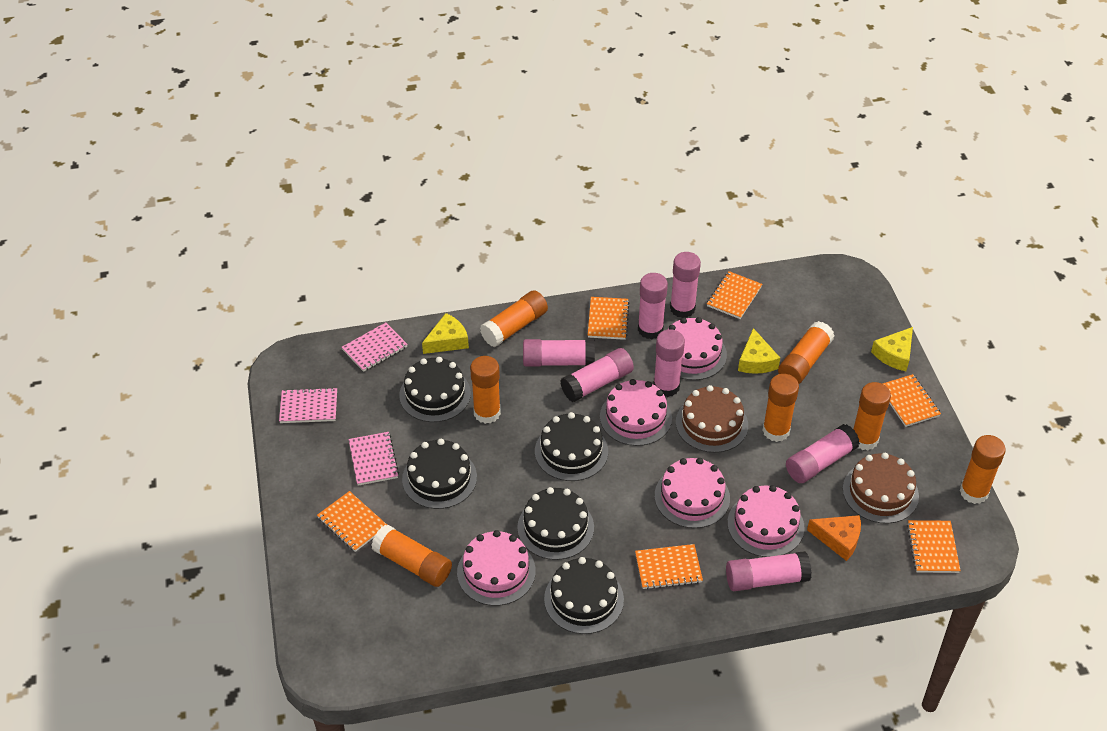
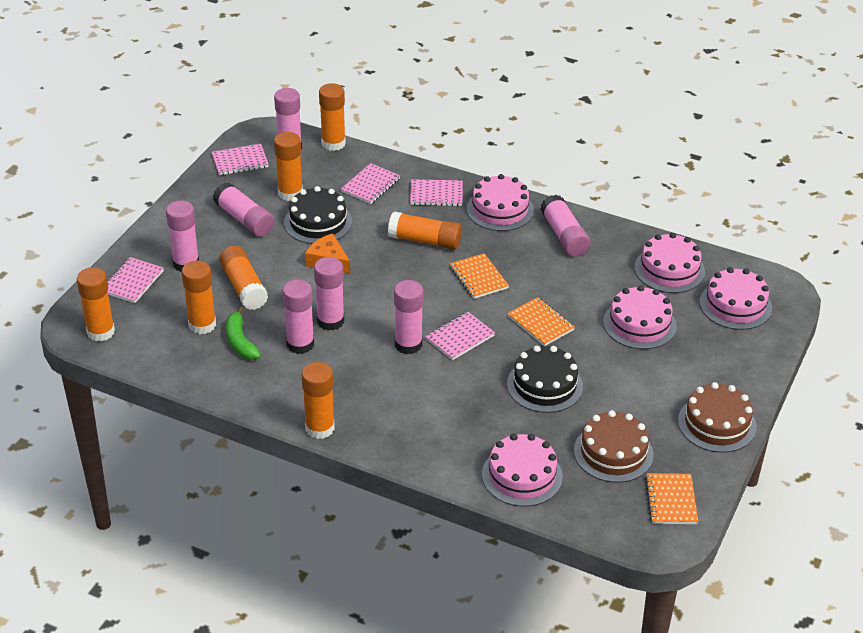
black cake: [399,357,471,422] [402,439,477,509] [517,487,594,560] [535,412,608,481] [544,557,624,634] = 5 -> [284,186,352,244] [507,346,583,413] = 2
green banana: none = 0 -> [226,307,261,360] = 1
orange notebook: [317,491,387,552] [588,297,629,340] [635,544,703,590] [707,271,762,319] [883,374,941,427] [907,520,961,573] = 6 -> [450,253,509,299] [507,297,575,346] [645,473,698,524] = 3
pink notebook: [279,387,337,423] [342,322,408,372] [349,432,399,486] = 3 -> [107,257,164,303] [212,144,269,175] [341,163,400,204] [410,179,463,206] [425,312,495,360] = 5
yellow cheese: [422,313,469,354] [738,328,780,374] [871,327,913,371] = 3 -> none = 0

